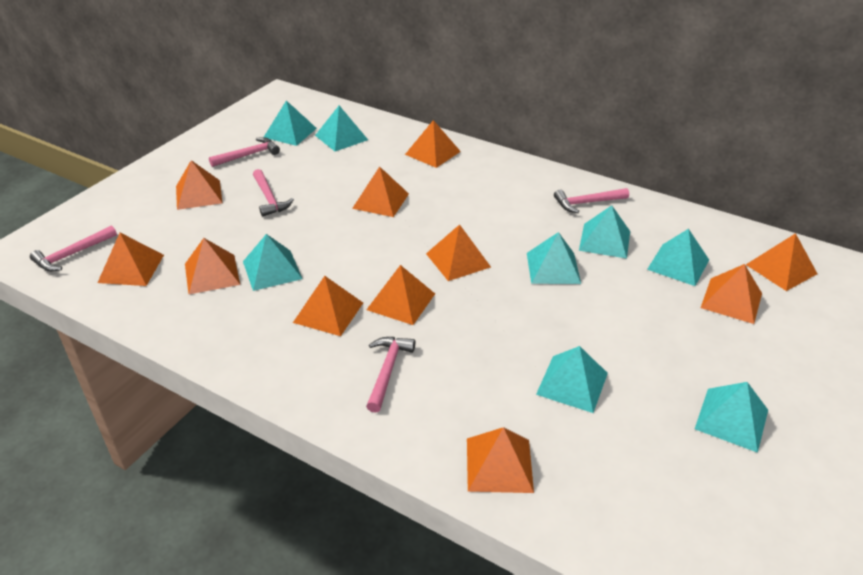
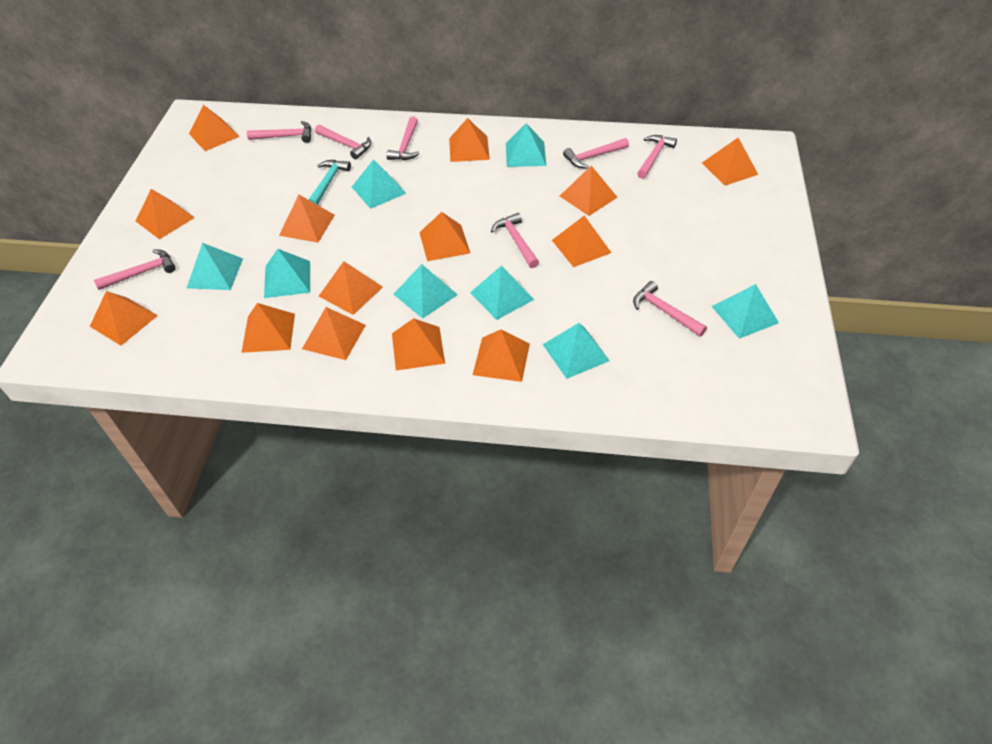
orange pyramid: [98,233,164,286] [176,160,222,210] [185,238,240,294] [293,276,363,336] [352,166,409,217] [366,265,435,325] [405,120,461,168] [426,224,491,281] [467,427,534,493] [701,264,762,324] [746,233,817,291] = 11 -> [90,291,158,346] [136,189,195,239] [189,105,240,151] [241,303,295,353] [279,195,335,243] [302,307,366,360] [319,261,383,315] [392,318,445,370] [419,212,470,261] [449,118,490,162] [473,330,530,382] [552,216,612,267] [560,166,618,216] [702,138,758,186] = 14
pink hammer: [30,225,117,272] [209,137,280,167] [253,169,294,217] [366,337,415,413] [554,188,629,213] = 5 -> [94,250,176,290] [247,121,311,143] [315,125,371,160] [386,116,420,160] [491,213,539,268] [563,138,629,169] [633,281,707,336] [637,135,677,179] = 8
turquoise hammer: none = 0 -> [308,160,351,205] = 1

